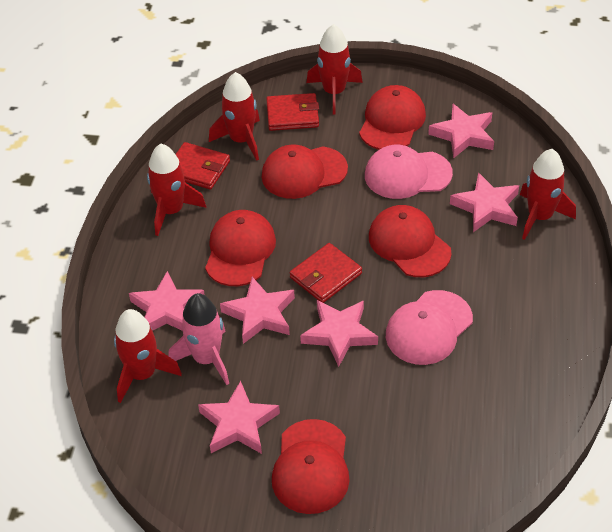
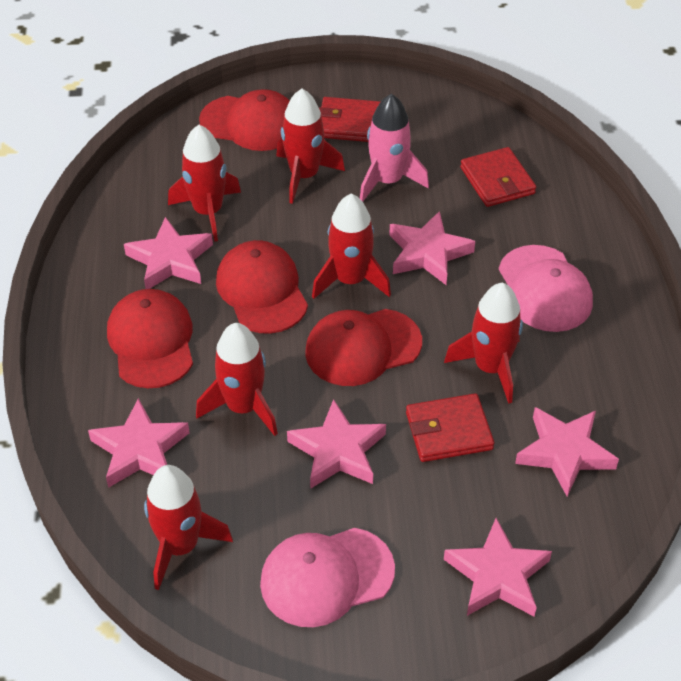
red cap: [205,210,276,286] [262,145,348,199] [272,419,350,514] [359,85,426,150] [369,205,451,277] = 5 -> [107,289,193,388] [199,89,290,151] [216,240,308,334] [305,309,422,386] = 4
red rocket: [114,309,182,403] [147,144,206,236] [209,72,260,161] [306,24,363,115] [520,149,576,240] = 5 -> [144,465,233,590] [168,125,241,242] [196,323,278,436] [276,89,345,204] [312,194,391,299] [444,283,523,404] = 6

